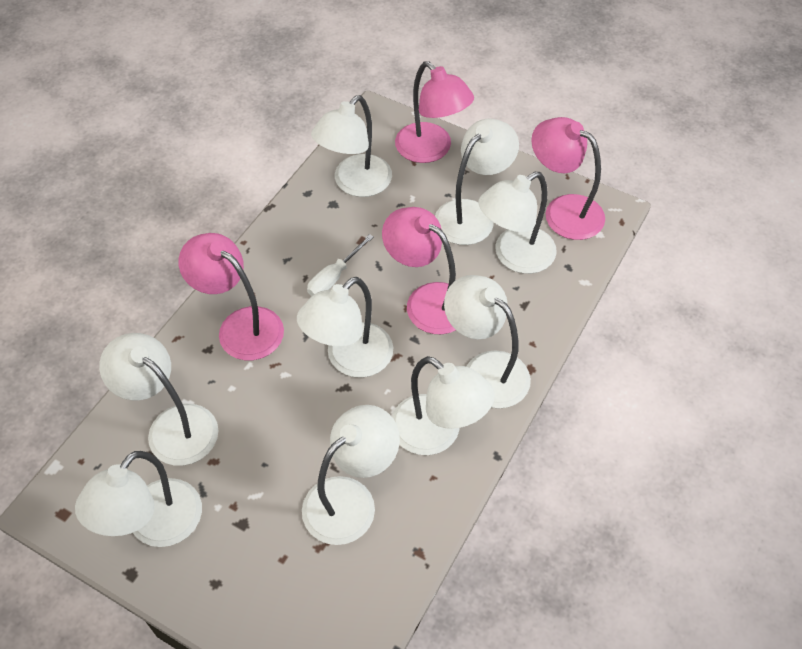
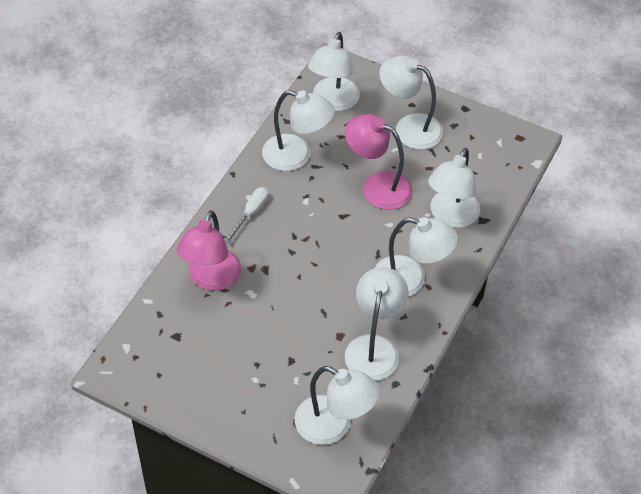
pink lamp: [179,233,284,360] [382,207,456,334] [395,61,474,163] [531,117,605,240] = 4 -> [177,210,242,291] [345,114,413,210] = 2
white lamp: [75,451,202,547] [99,333,218,466] [297,277,393,378] [302,405,400,545] [311,95,392,197] [392,356,495,455] [435,118,519,245] [444,275,531,409] [478,172,557,274] = 9 -> [262,90,335,171] [294,366,380,445] [308,32,360,111] [345,267,409,381] [375,217,458,297] [380,56,443,150] [428,148,480,228] = 7

